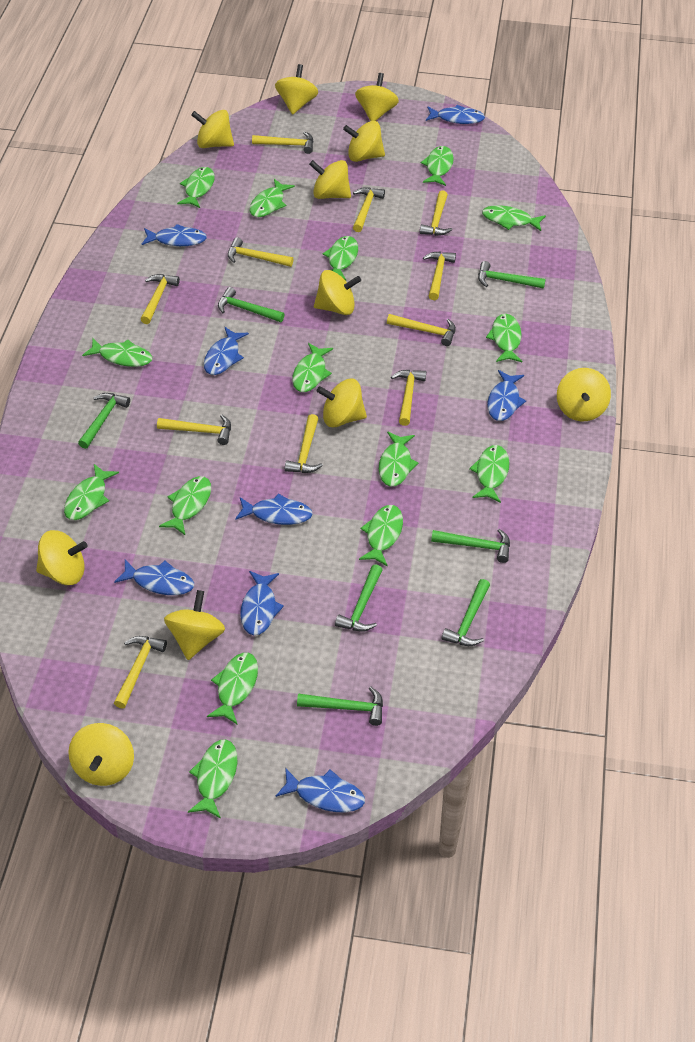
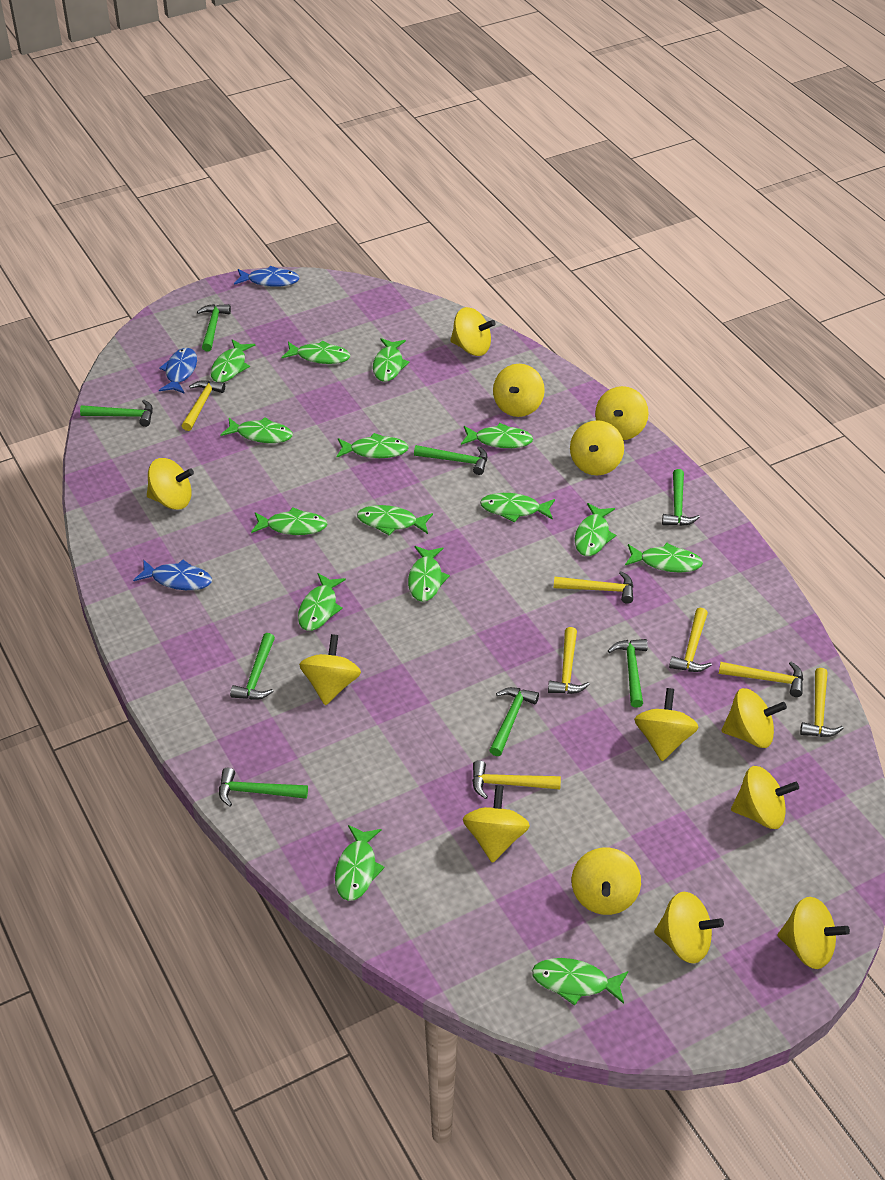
blue fish: [114,560,194,595] [142,224,207,246] [204,327,249,375] [235,494,313,525] [240,571,284,635] [276,768,365,812] [426,105,485,124] [487,370,526,421] = 8 -> [133,560,212,590] [159,348,197,394] [234,266,300,287] = 3
green hammer: [78,393,130,449] [218,287,285,322] [297,686,383,726] [335,564,383,632] [431,529,510,563] [442,579,490,646] [478,261,546,289] = 7 -> [80,400,153,427] [197,304,231,351] [219,768,308,807] [230,633,275,700] [414,445,487,475] [489,687,539,756] [608,639,648,708] [662,469,700,526] = 8
yellow hammer: [114,636,167,709] [140,274,180,324] [157,415,231,445] [228,237,293,267] [252,131,313,154] [285,414,323,473] [353,187,385,232] [387,314,456,346] [391,370,426,426] [420,190,452,236] [423,252,456,300] = 11 -> [182,380,225,431] [472,760,561,799] [548,627,590,694] [554,571,633,604] [669,608,712,672] [719,662,803,697] [800,668,844,737] = 7
yellow spinning top: [36,530,87,585] [68,723,134,786] [164,590,225,660] [191,110,234,148] [275,64,318,115] [309,160,351,199] [314,270,361,315] [317,379,367,427] [343,121,385,162] [355,73,399,121] [557,368,611,421] = 11 -> [147,458,194,510] [299,634,361,705] [450,307,496,356] [463,785,530,863] [493,364,545,417] [570,420,624,475] [572,848,641,915] [595,386,649,440] [634,688,699,761] [654,892,724,963] [721,688,787,748] [731,766,799,829] [778,897,850,969] = 13

